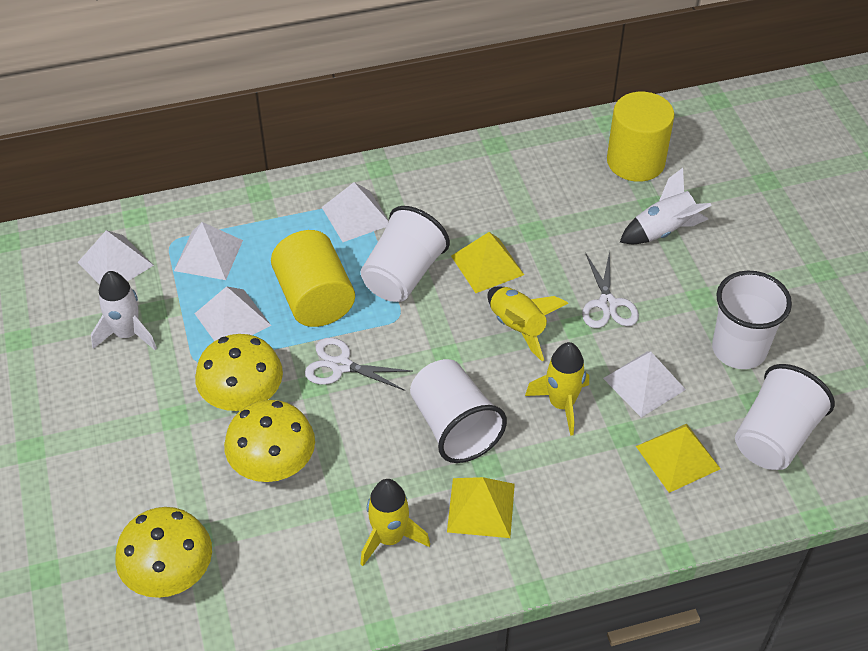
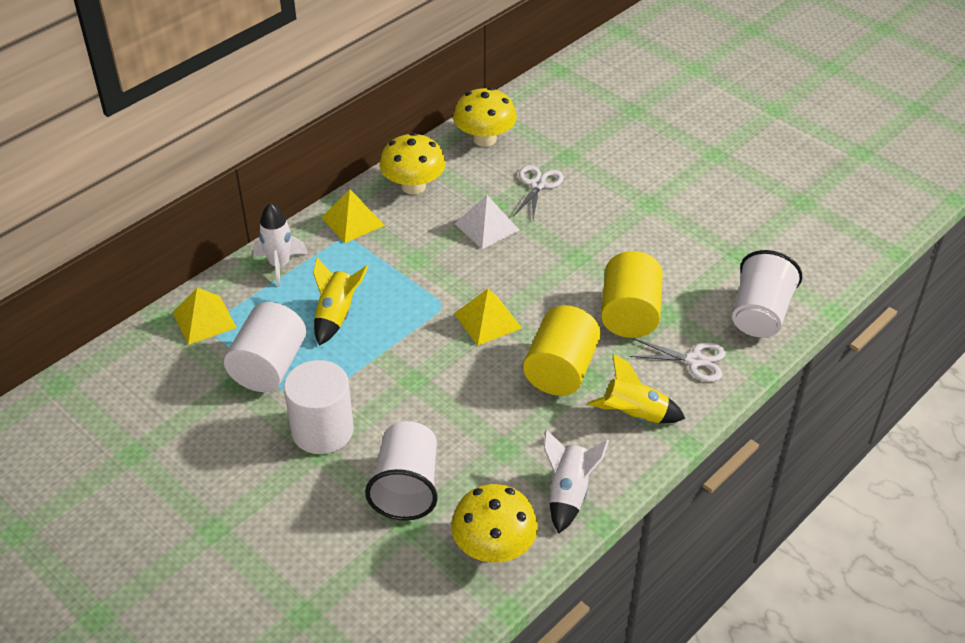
white cup: [361,206,450,302] [410,359,507,463] [712,271,792,369] [735,364,835,470] = 4 -> [365,421,438,520] [732,250,802,337] = 2
white cylinder: none = 0 -> [224,302,306,392] [284,360,354,454] = 2
white pyramid: [78,230,154,285] [174,222,243,280] [194,286,271,341] [322,182,389,242] [603,351,686,418] = 5 -> [455,195,519,249] = 1
yellow rocket: [360,479,430,566] [488,287,568,361] [525,342,589,436] = 3 -> [313,258,368,346] [588,354,685,423] = 2

